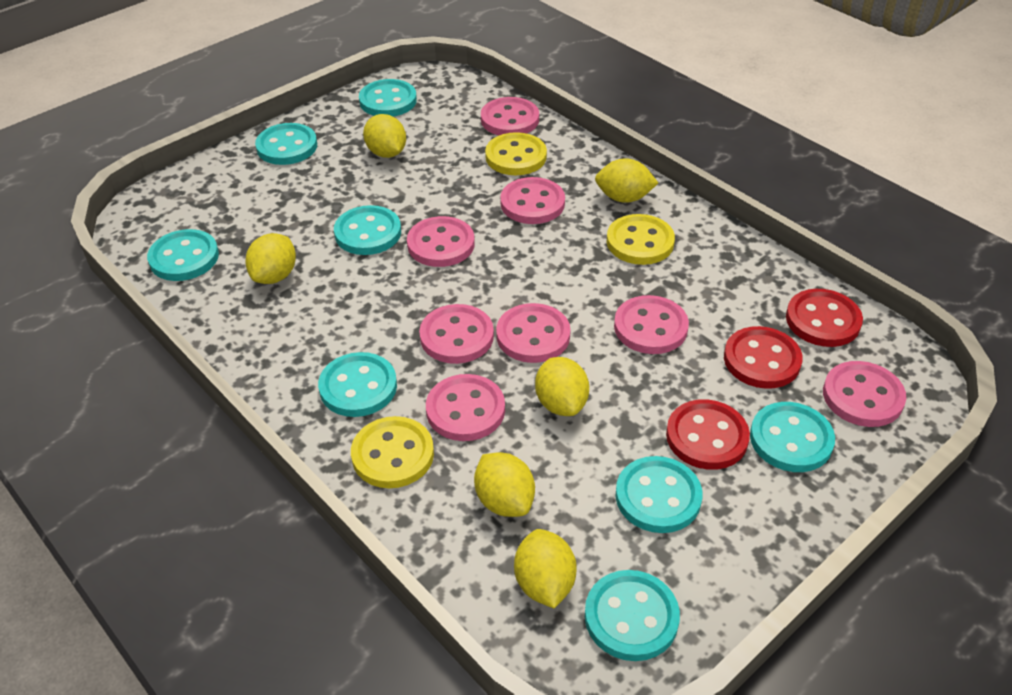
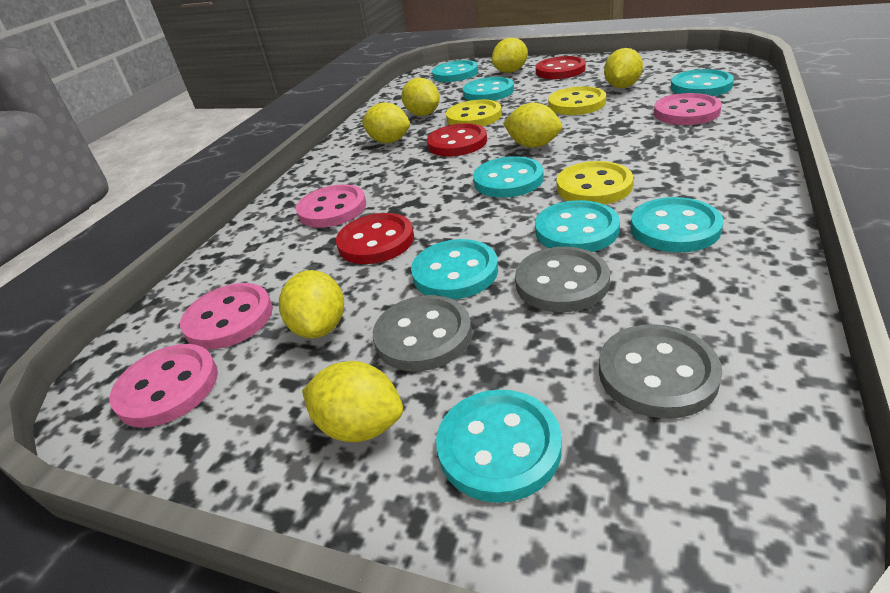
grey button: none = 0 -> [373,295,472,371] [515,247,610,312] [599,324,722,419] = 3
pink button: [407,216,475,267] [419,304,494,364] [426,374,505,441] [481,97,539,135] [496,303,571,363] [500,177,565,224] [614,295,689,354] [823,361,906,427] = 8 -> [109,344,218,428] [180,283,273,349] [296,184,366,228] [654,93,722,125] = 4
yellow lemon: [245,233,296,284] [363,114,406,158] [474,452,535,517] [514,529,577,608] [535,357,589,416] [595,158,658,203] = 6 -> [279,270,344,338] [302,361,403,442] [362,102,410,143] [402,78,440,116] [492,38,528,73] [503,103,562,148] [604,48,643,88] = 7

